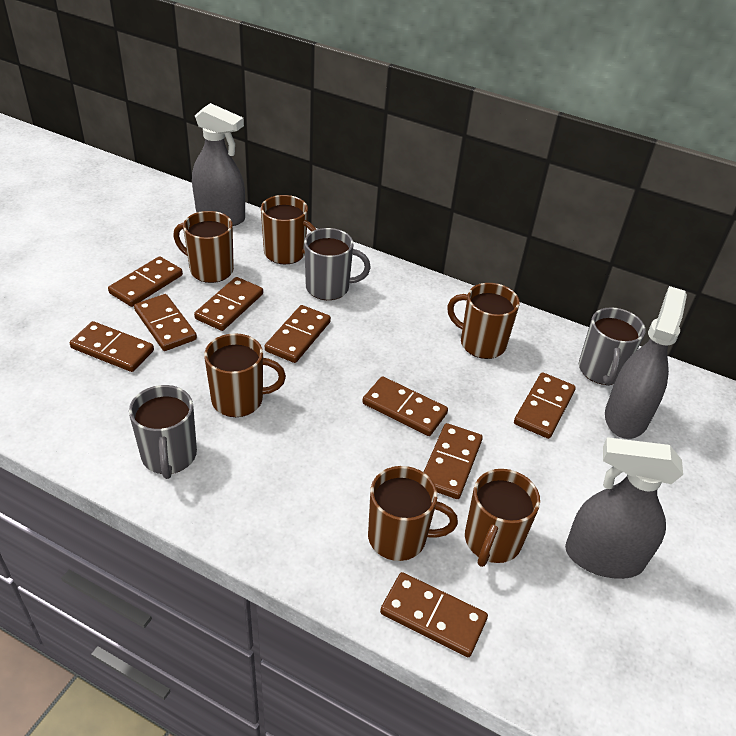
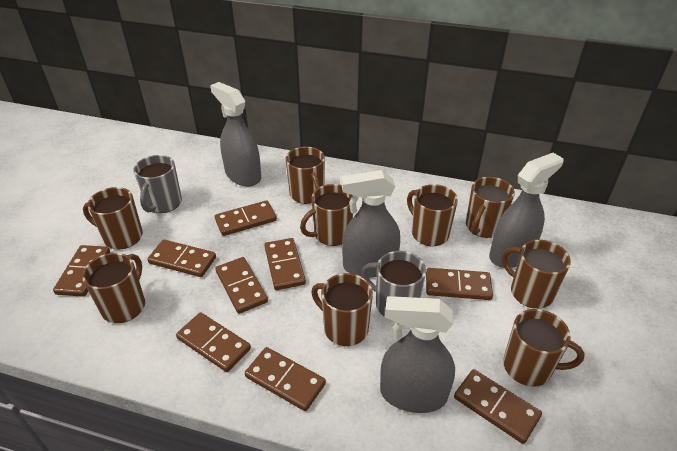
brown mug: [173,211,234,283] [204,333,286,417] [261,195,316,265] [368,466,458,561] [447,283,520,359] [465,469,540,567] = 6 -> [82,253,145,323] [83,187,143,250] [286,147,325,204] [300,184,353,246] [311,273,373,346] [407,184,458,246] [466,177,515,238] [502,240,571,309] [503,309,585,387] = 9
grey mug: [129,385,197,479] [304,228,371,300] [579,307,646,386] = 3 -> [133,155,182,213] [362,251,426,317] = 2
grey spray bottle: [192,103,245,226] [565,437,683,579] [605,286,687,439] = 3 -> [210,82,261,186] [341,170,400,278] [380,296,455,413] [489,153,564,268] = 4

